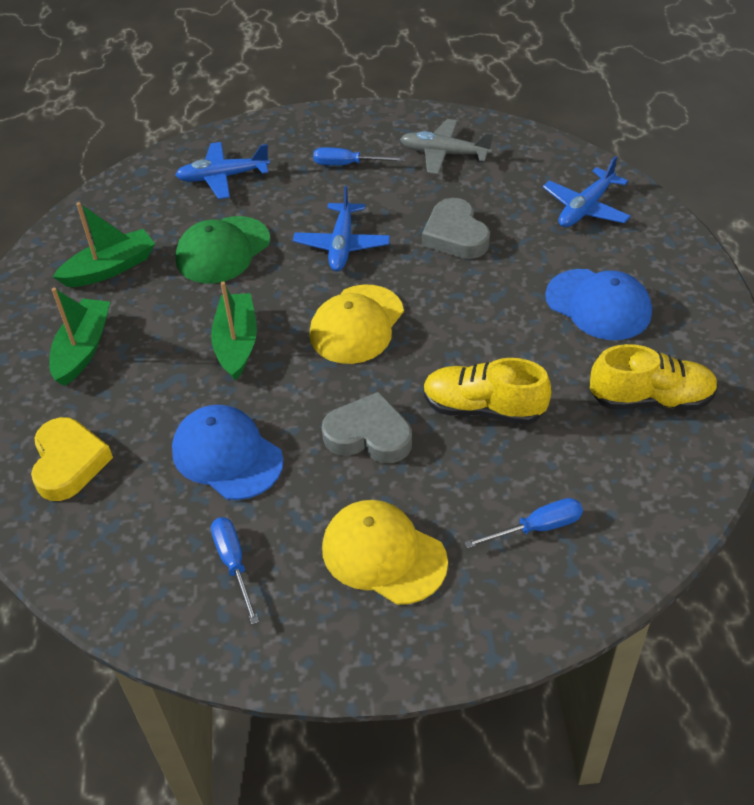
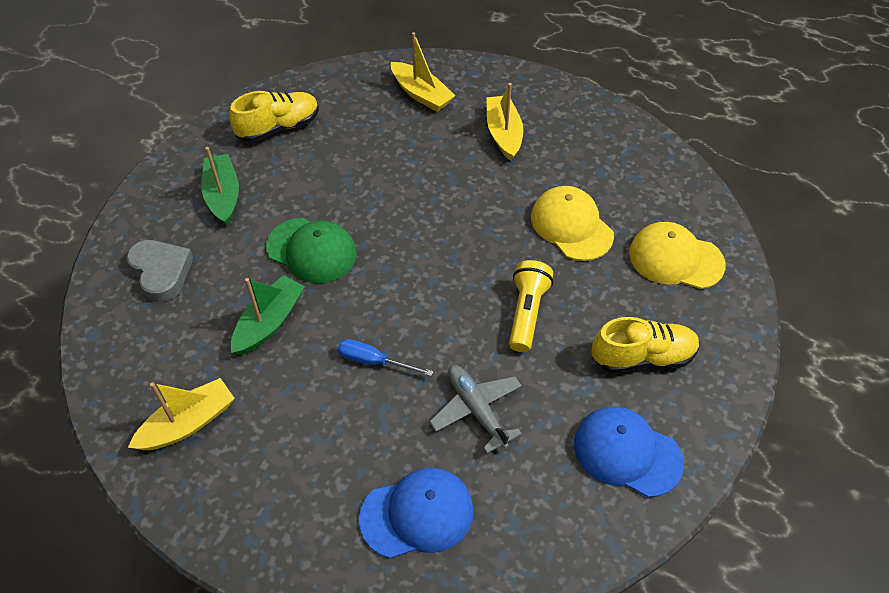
blue plane: [175,142,270,199] [293,186,390,271] [543,156,631,227] = 3 -> none = 0
blue screwdriver: [211,517,259,625] [313,147,405,165] [464,498,583,549] = 3 -> [338,339,433,376] = 1
green boat: [49,288,110,386] [53,202,155,287] [211,282,257,381] = 3 -> [201,147,239,226] [231,275,305,355] = 2
grey heart: [322,392,412,463] [422,198,490,259] = 2 -> [126,240,194,302] = 1
yellow boat: none = 0 -> [128,378,235,450] [391,32,456,112] [487,83,523,161] = 3
yellow flashlight: none = 0 -> [509,260,553,352] = 1
yellow heart: [31,417,113,501] = 1 -> none = 0

